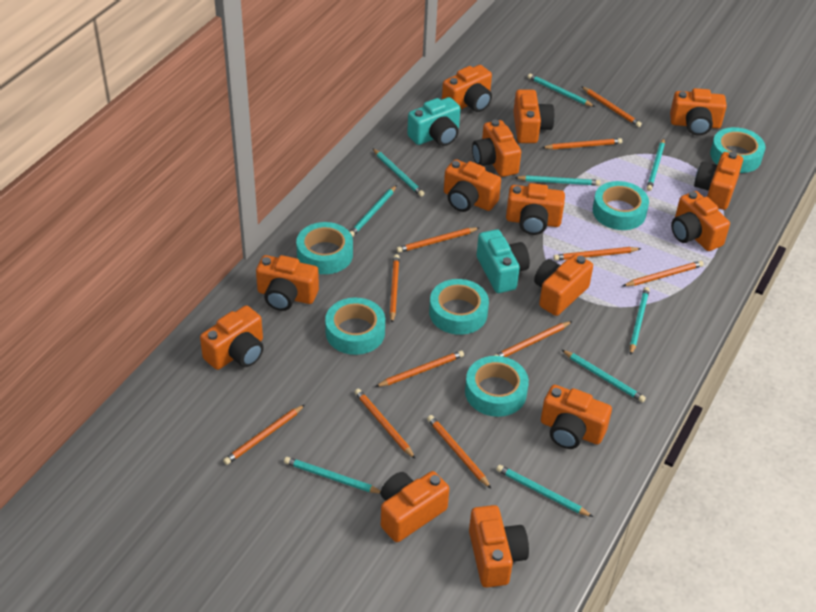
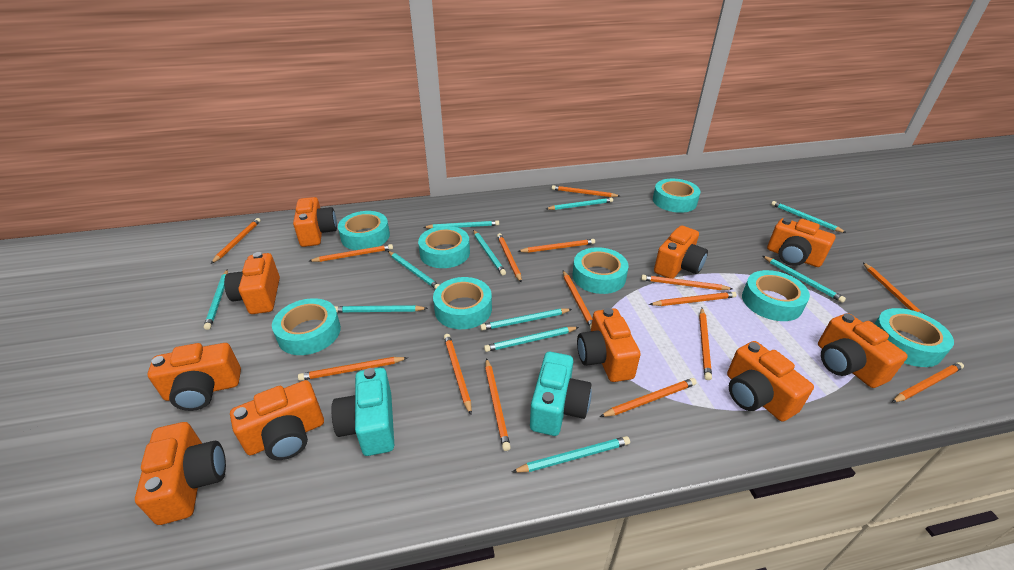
orange camera: [200,305,264,370] [256,255,319,311] [381,471,449,542] [442,65,492,112] [444,159,501,212] [469,505,529,588] [472,120,521,177] [506,183,565,235] [513,90,555,143] [534,254,593,316] [541,385,612,449] [670,88,727,136] [671,191,730,251] [694,152,743,210] = 14 -> [135,422,226,525] [147,343,241,411] [224,252,280,314] [230,380,324,460] [293,197,337,247] [577,308,641,382] [654,226,708,278] [727,341,814,422] [767,218,836,267] [818,313,908,388] = 10
orange pencil: [223,405,305,465] [355,389,415,459] [375,351,464,387] [390,254,400,323] [396,227,479,253] [427,415,491,488] [493,321,572,357] [542,138,622,149] [553,247,641,261] [581,86,642,127] [623,261,704,286] = 11 -> [211,218,261,264] [298,357,408,381] [309,244,393,262] [444,334,472,415] [485,358,511,451] [497,233,522,283] [517,239,595,253] [552,185,620,197] [563,270,592,329] [600,378,697,417] [641,275,733,290] [649,292,737,306] [699,308,712,380] [863,263,925,315] [892,362,964,402] = 15
turquoise pencil: [284,457,381,494] [350,185,397,237] [373,149,424,197] [496,465,593,517] [514,175,600,186] [528,74,595,107] [562,350,646,402] [630,287,650,355] [646,138,665,191] = 9 -> [204,269,228,330] [334,305,428,313] [388,251,439,289] [423,220,499,229] [473,230,506,275] [480,309,572,331] [484,327,579,352] [512,436,630,473] [546,197,613,210] [763,256,846,303] [771,201,846,233] = 11
turquoise tape: [296,222,353,274] [325,298,385,355] [429,279,489,335] [465,356,529,417] [592,181,649,230] [710,127,765,173] = 6 -> [272,298,341,355] [338,211,390,250] [418,226,470,268] [433,277,492,329] [572,247,628,294] [653,179,700,213] [742,270,810,321] [874,308,954,367] = 8

